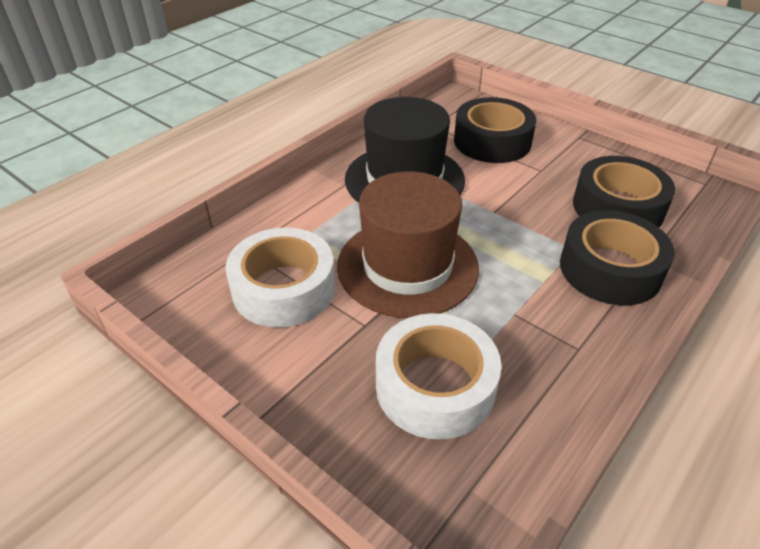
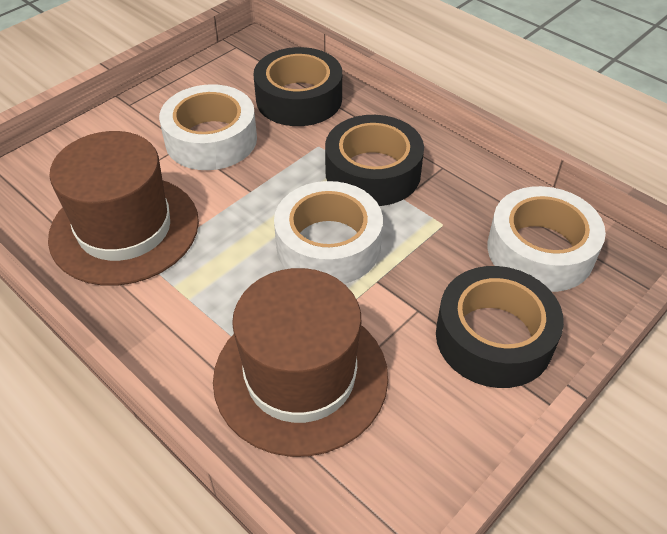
black hat: [345,97,465,203] = 1 -> none = 0
brown hat: [337,171,479,318] = 1 -> [48,131,199,286] [213,268,388,457] = 2
white tape: [226,228,335,327] [376,313,501,440] = 2 -> [159,84,257,170] [274,181,383,284] [487,186,606,292] = 3

